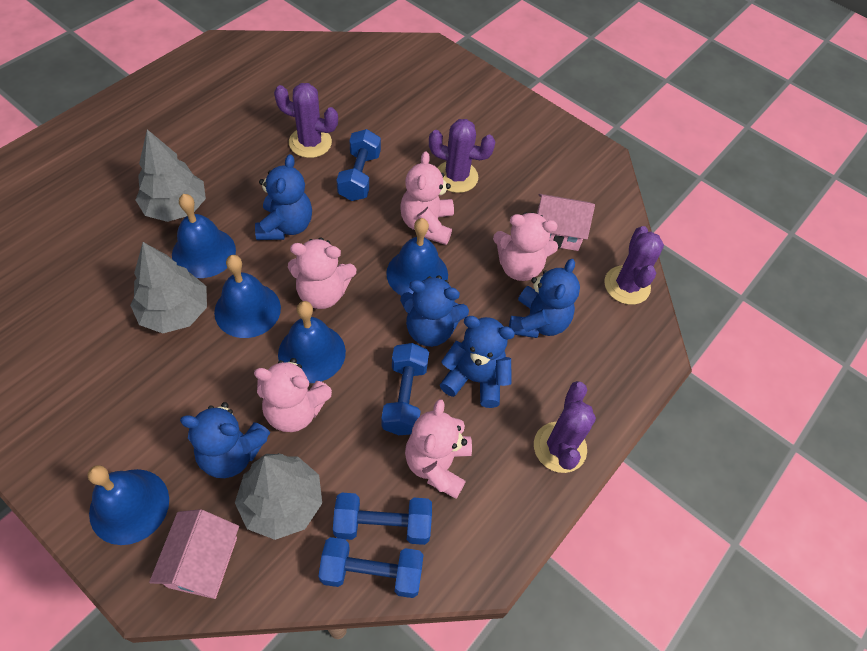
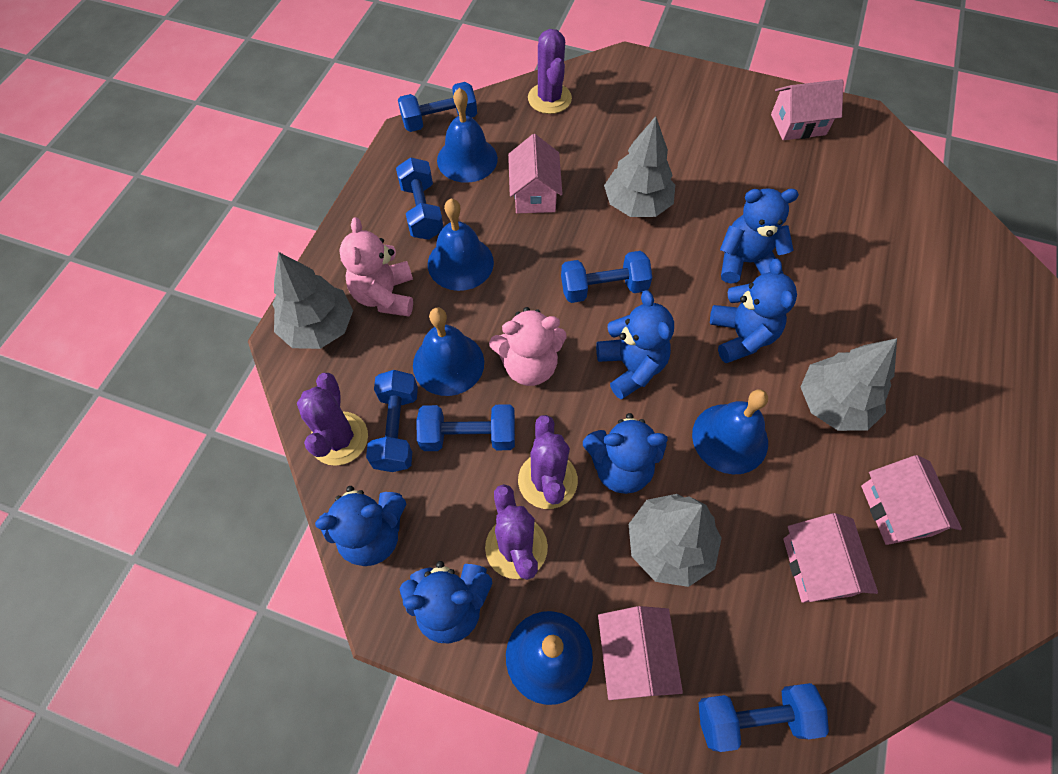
blue dumbbell: [318,537,423,598] [333,493,432,545] [337,129,381,201] [381,343,429,435] = 4 -> [366,370,418,472] [396,157,444,240] [398,82,477,132] [416,404,515,451] [561,251,652,303] [699,683,829,752] = 6
blue teddy bear: [180,402,270,478] [255,154,312,240] [400,276,469,347] [440,316,515,408] [509,259,580,338] = 5 -> [315,486,407,566] [400,561,492,643] [583,413,668,494] [596,290,674,400] [710,259,797,363] [720,188,799,284] = 6
grey tree: [130,242,207,333] [135,129,206,222] [235,453,322,540] = 3 -> [272,252,353,349] [604,116,675,217] [629,494,722,587] [801,338,897,431] = 4
pink house: [149,509,239,599] [537,194,595,251] = 2 -> [508,134,562,213] [598,606,683,700] [771,79,844,140] [783,513,878,603] [861,455,962,545] = 5
pink teddy bear: [254,358,332,432] [288,238,356,309] [400,151,454,245] [405,399,472,499] [493,212,558,281] = 5 -> [339,217,413,316] [489,307,567,386] = 2

